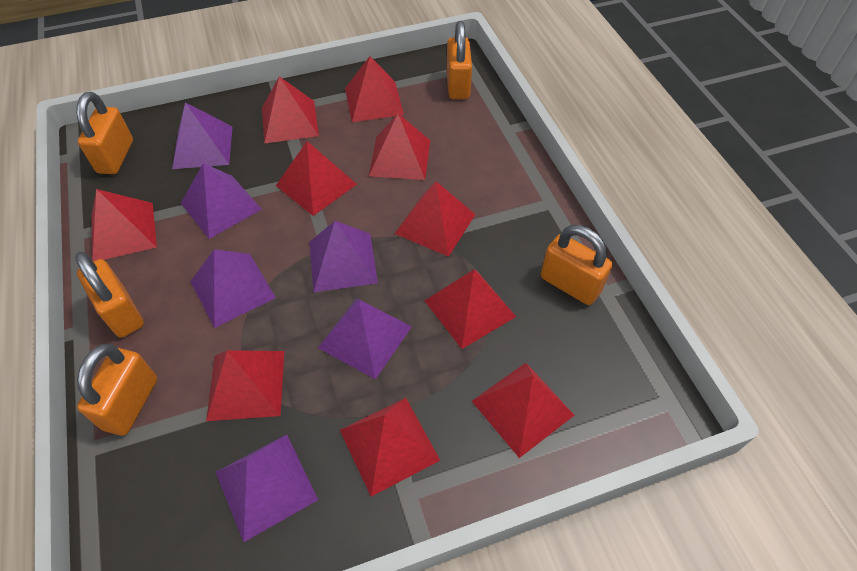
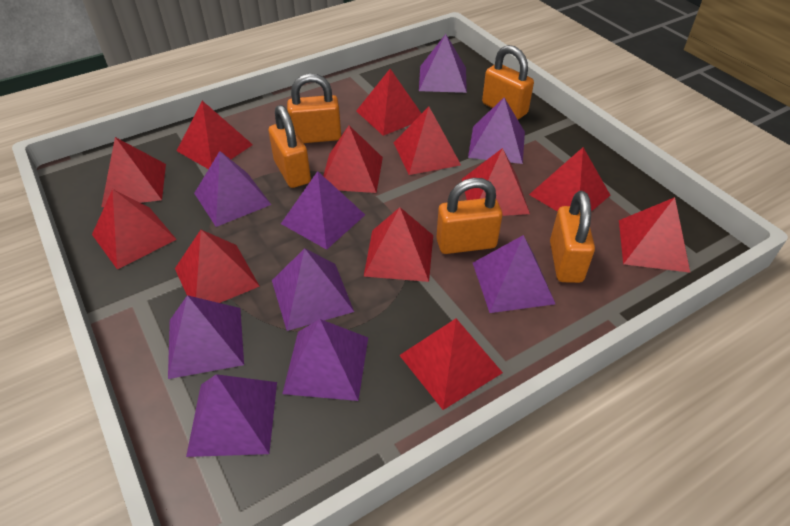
purple pyramid: [172,102,233,169] [181,163,262,239] [190,249,276,328] [215,435,318,542] [309,221,378,292] [318,298,412,379] = 6 -> [168,295,244,379] [186,374,277,457] [194,151,271,227] [272,248,354,331] [281,171,365,250] [282,319,368,401] [419,34,467,93] [468,97,525,164] [473,235,555,313] = 9
red pyramid: [91,189,157,262] [206,350,284,421] [262,76,319,144] [276,141,357,216] [340,398,440,497] [345,56,404,122] [369,114,430,180] [395,181,476,257] [425,270,516,349] [472,363,574,458] = 10 -> [92,189,177,270] [101,137,166,207] [175,230,260,303] [177,101,253,169] [323,126,383,193] [356,69,422,136] [364,207,433,282] [393,107,461,175] [399,318,503,410] [462,148,530,216] [529,147,610,212] [619,197,690,273] = 12

